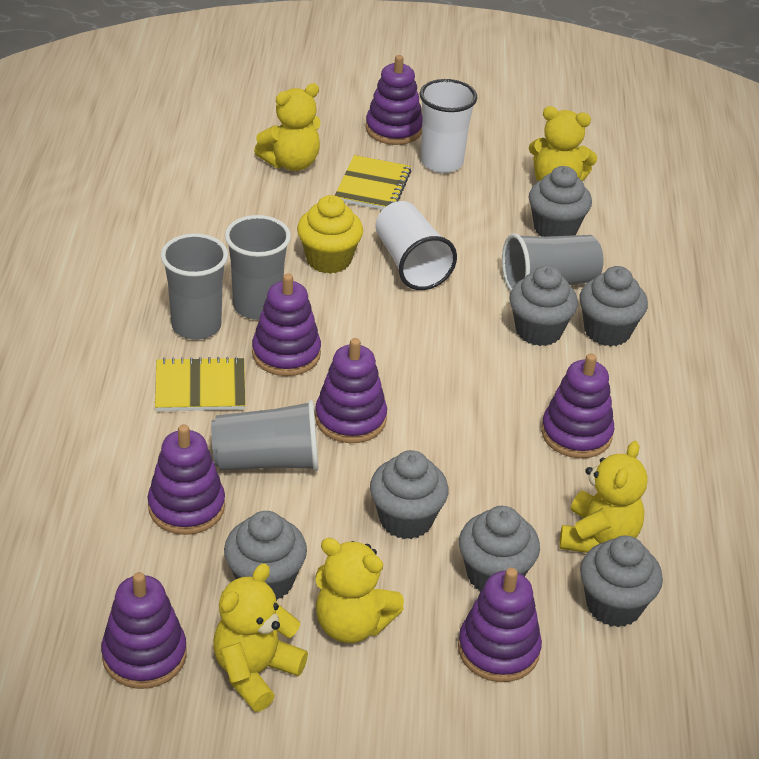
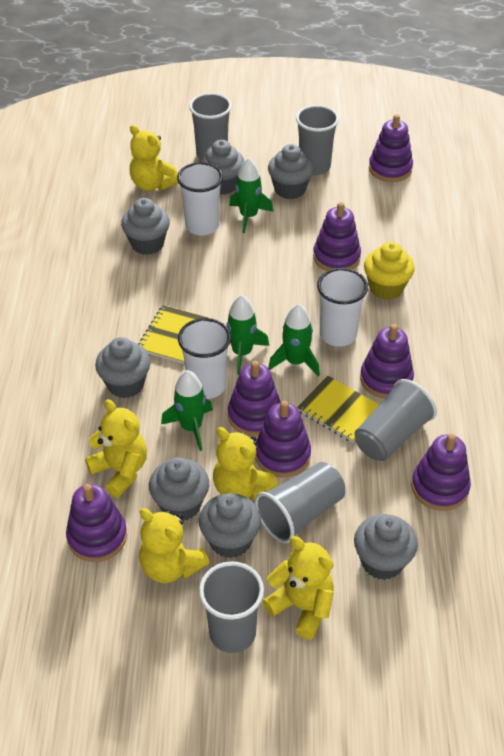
green rocket: none = 0 -> [161,370,213,451] [226,295,269,375] [229,158,273,233] [268,304,320,377] = 4
grey cup: [161,233,228,340] [211,400,318,471] [225,215,291,320] [502,233,604,292] = 4 -> [189,93,232,158] [199,561,264,653] [255,462,345,543] [296,105,339,175] [355,379,437,461] = 5
white cup: [375,201,457,290] [420,79,477,173] = 2 -> [177,162,223,236] [178,318,231,399] [317,268,368,347] = 3

